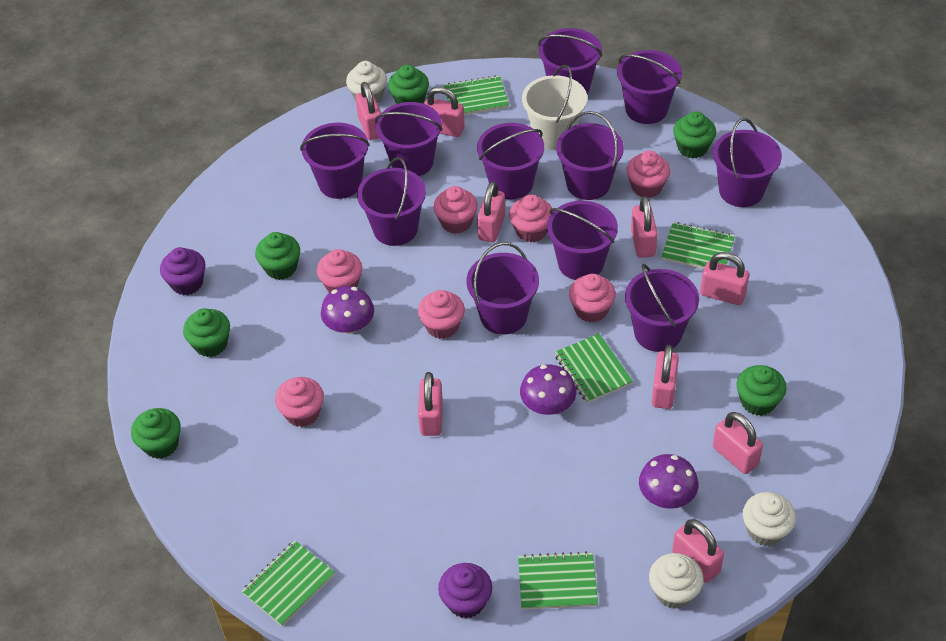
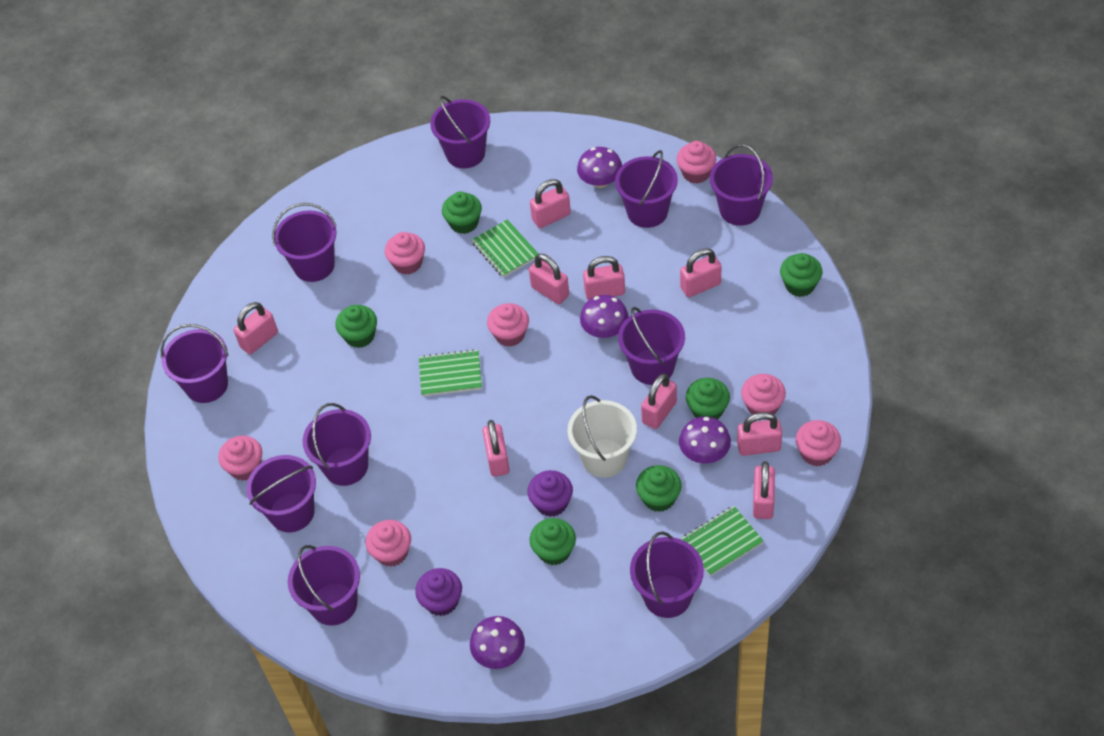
green notebook: [242,541,335,626] [444,75,509,115] [518,551,598,610] [555,333,633,403] [661,222,735,269] = 5 -> [419,349,482,396] [472,219,539,278] [681,506,764,576] = 3
purple bucket: [300,123,370,199] [357,157,426,246] [375,102,443,176] [466,242,539,335] [477,123,544,199] [538,28,602,94] [547,201,618,280] [556,111,624,200] [617,50,682,124] [625,264,699,352] [713,118,782,207] = 11 -> [160,324,228,403] [246,455,316,532] [272,203,336,282] [288,545,360,626] [303,403,371,486] [430,96,490,168] [615,150,678,228] [618,307,685,385] [630,532,704,618] [710,145,773,226] = 10
purple mushroom: [321,286,374,334] [520,364,576,415] [639,454,699,509] = 3 -> [470,616,525,669] [577,147,622,188] [580,295,629,338] [679,417,731,464] = 4
white cupcake: [346,61,387,103] [649,553,704,609] [743,492,796,546] = 3 -> none = 0

